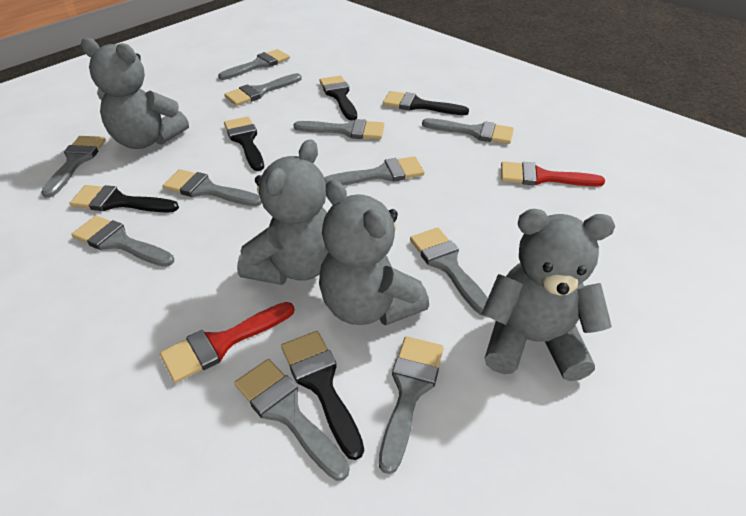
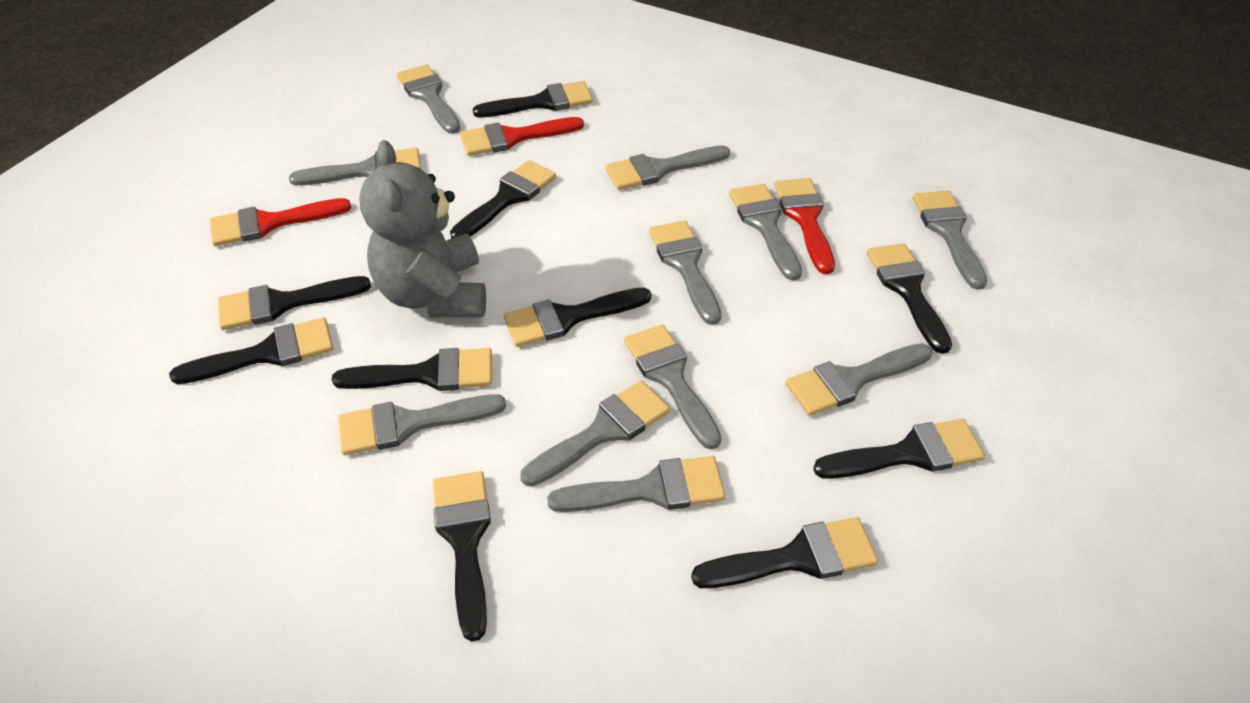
black brush: [70,185,179,213] [224,116,264,171] [281,331,364,460] [320,76,357,120] [383,91,469,115] = 5 -> [169,317,333,384] [218,276,371,330] [332,348,492,391] [433,471,491,641] [450,160,556,239] [473,81,593,117] [504,287,651,347] [691,517,878,588] [813,419,985,479] [867,243,952,354] = 10
grey teddy bear: [81,38,189,149] [237,139,328,285] [319,179,429,326] [482,209,615,381] = 4 -> [359,140,486,317] = 1
red brush: [160,302,294,383] [501,161,605,187] = 2 -> [210,198,351,246] [460,117,584,156] [774,178,835,274] = 3

